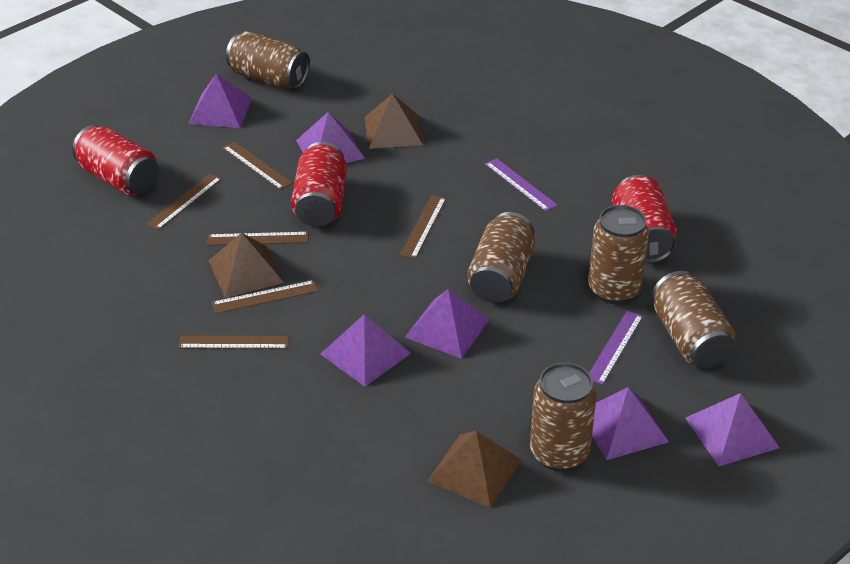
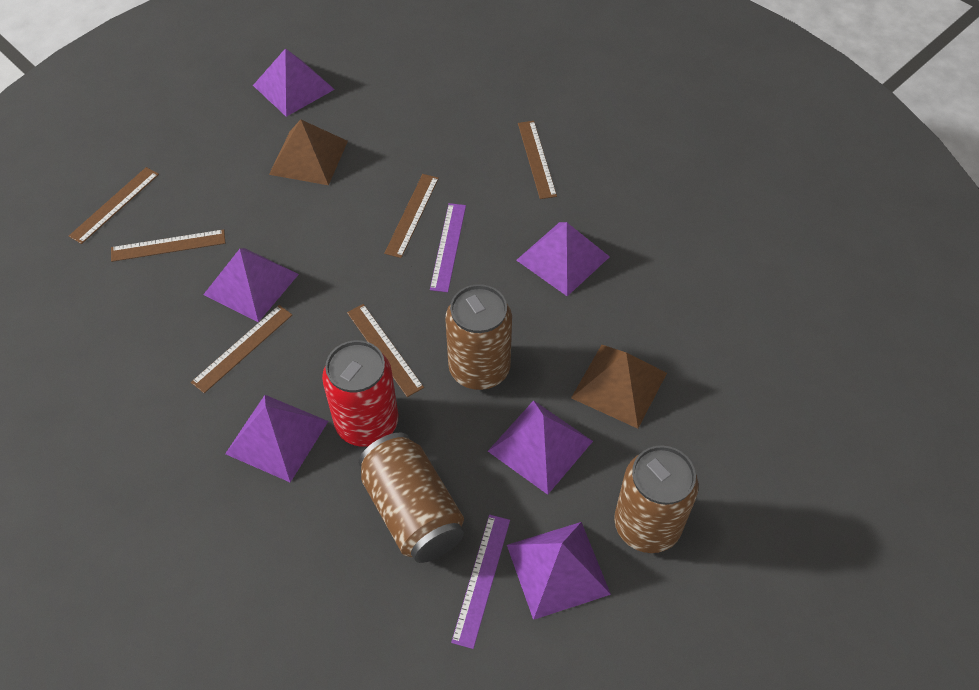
brown can: [226,31,310,89] [467,212,535,303] [530,362,597,471] [588,205,649,304] [652,271,736,368] = 5 -> [358,433,464,563] [445,284,512,390] [614,445,699,553] = 3
brown pyramid: [209,233,284,298] [364,94,423,149] [427,431,522,508] = 3 -> [269,120,348,185] [571,345,667,429] = 2
red can: [72,125,159,196] [291,142,347,227] [612,175,677,263] = 3 -> [322,340,398,447] = 1

